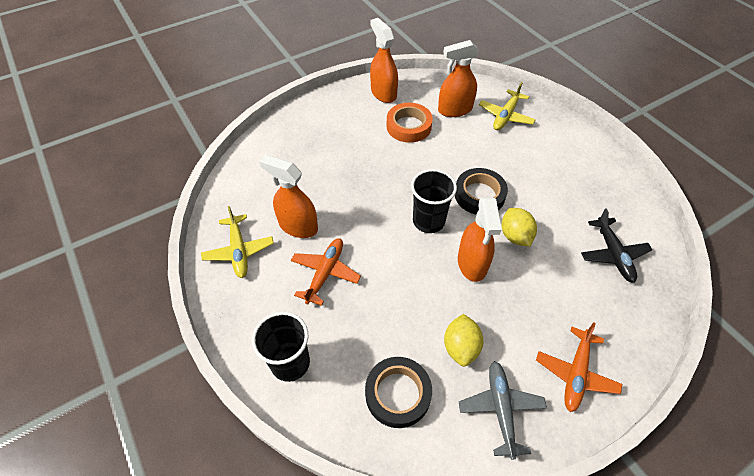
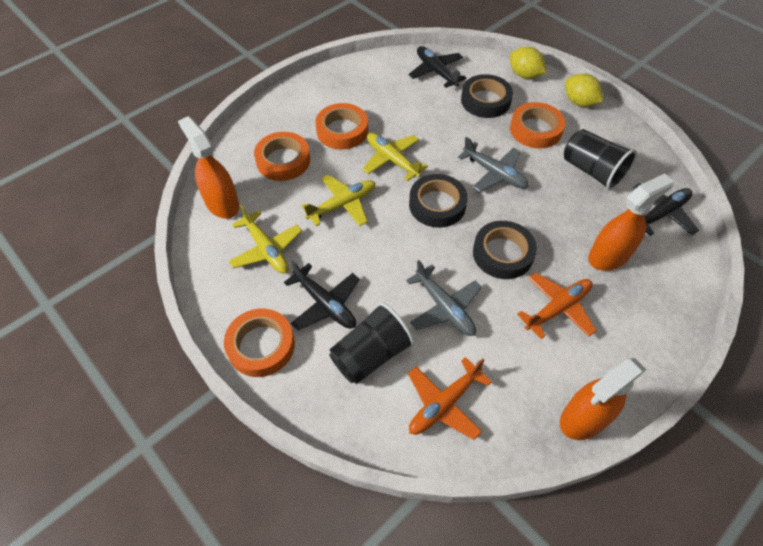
black plane: [581,208,652,283] = 1 -> [284,261,360,331] [409,46,466,88] [633,183,699,236] = 3
black tape: [365,357,432,428] [455,168,508,215] = 2 -> [409,174,468,228] [461,74,513,118] [473,221,537,279] = 3
grey plane: [459,361,547,460] = 1 -> [406,260,482,336] [458,137,529,192] = 2
orange spray bottle: [259,155,318,238] [370,18,398,103] [438,40,479,117] [458,197,501,282] = 4 -> [178,116,239,219] [560,358,646,440] [588,174,674,271] = 3
orange tape: [387,103,433,143] = 1 -> [224,308,295,377] [254,132,310,181] [315,103,368,150] [510,102,566,148] = 4
yellow plane: [201,206,274,278] [479,82,536,130] = 2 -> [229,205,302,274] [301,174,375,226] [362,133,428,181] = 3

